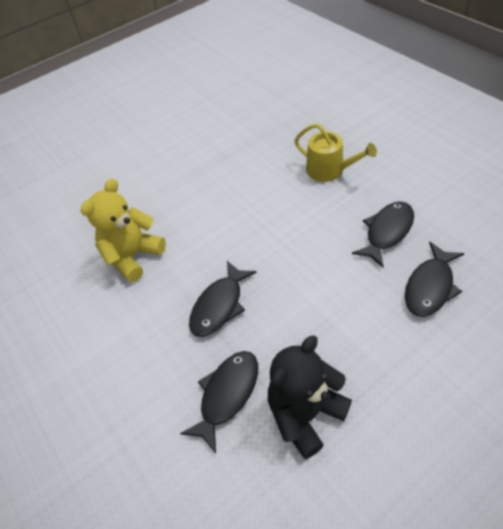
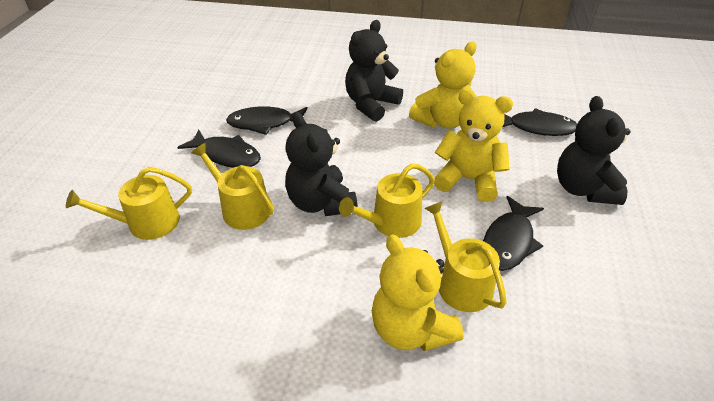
black teddy bear: [268,335,352,459] = 1 -> [285,112,357,216] [345,20,403,122] [557,96,630,205] = 3
yellow teddy bear: [81,178,166,282] = 1 -> [372,234,464,351] [409,42,477,129] [434,89,513,202] = 3
yellow watering can: [294,123,377,182] = 1 -> [66,167,192,240] [191,143,274,230] [339,163,435,238] [424,201,507,312] = 4

